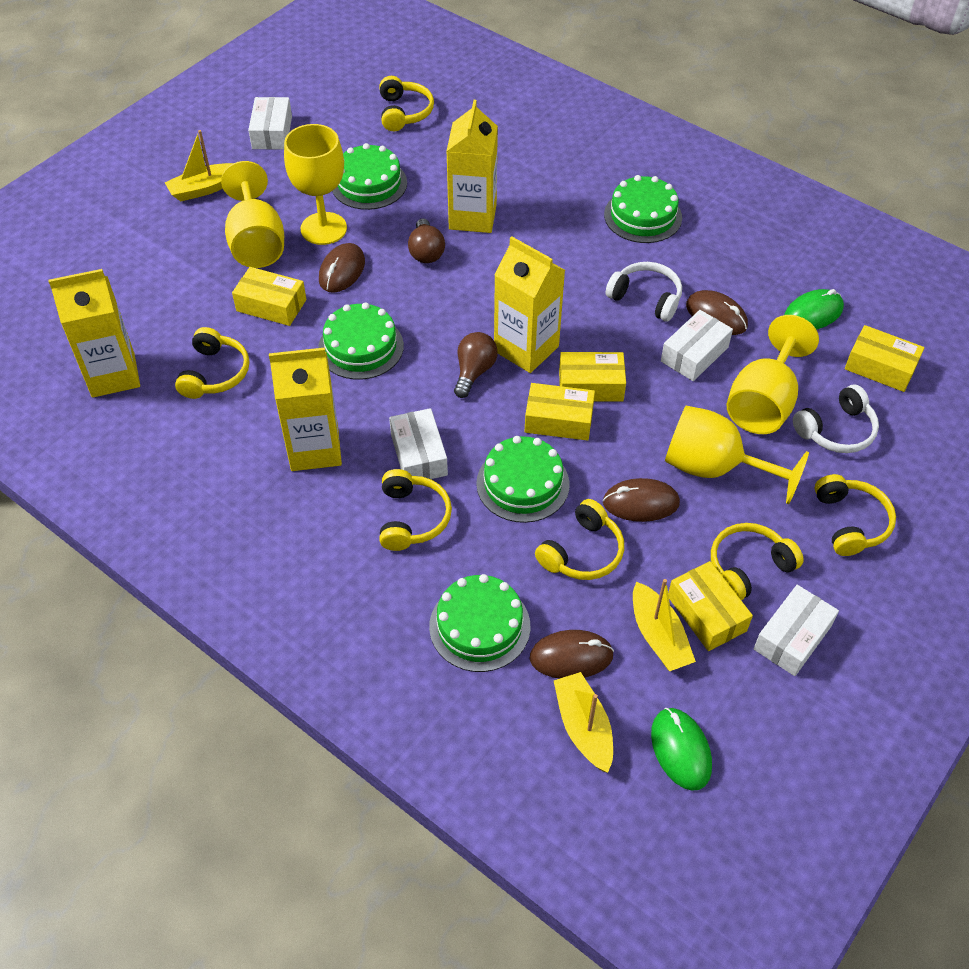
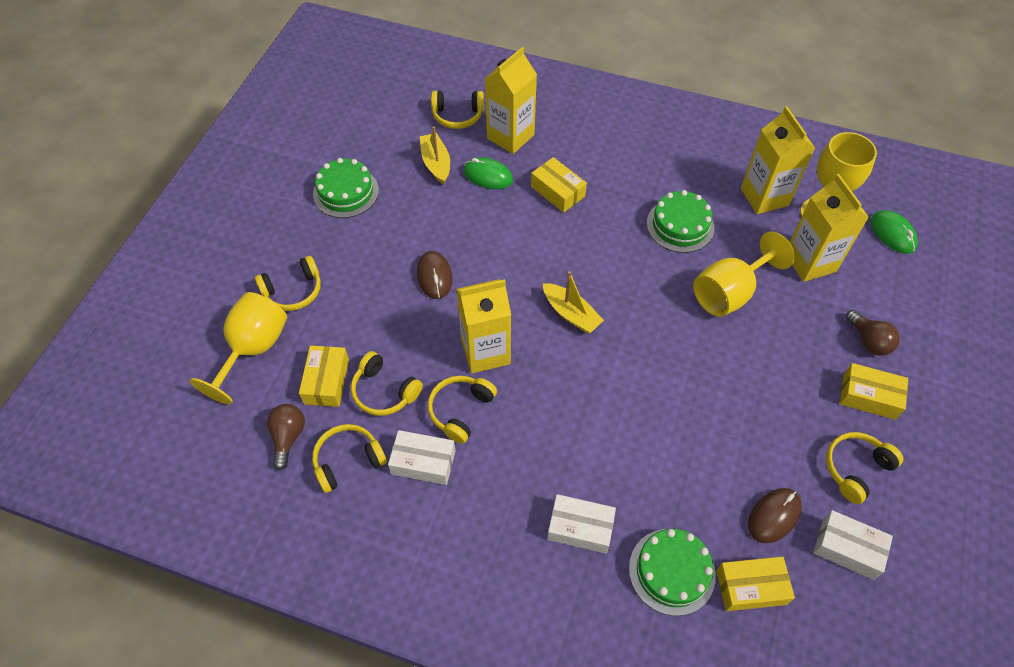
brown mouse: [319,243,365,293] [530,630,614,679] [603,478,680,522] [686,290,748,335] = 4 -> [417,251,453,299] [748,488,802,543] = 2
green cake: [318,302,404,380] [332,143,407,210] [429,574,530,672] [476,436,570,523] [604,175,682,243] = 5 -> [313,158,379,218] [629,529,716,616] [647,190,714,253] = 3
white box: [248,97,292,150] [389,408,448,479] [661,310,733,381] [754,585,839,676] = 4 -> [388,430,455,485] [547,494,616,554] [813,510,893,580] = 3
white headphones: [606,262,682,322] [793,385,879,453] = 2 -> none = 0
yellow boat: [164,130,233,201] [554,672,613,773] [633,579,696,671] = 3 -> [419,126,450,184] [543,271,604,333] = 2
yellow box: [232,267,306,326] [525,383,595,441] [559,352,626,401] [668,561,753,651] [845,325,924,392] = 5 -> [299,345,349,407] [531,157,587,213] [716,557,795,611] [840,363,908,420] = 4
yellow goblet: [221,161,284,268] [284,124,347,245] [665,406,809,504] [727,315,819,434] = 4 -> [190,292,287,405] [693,231,795,317] [800,132,877,216] = 3

